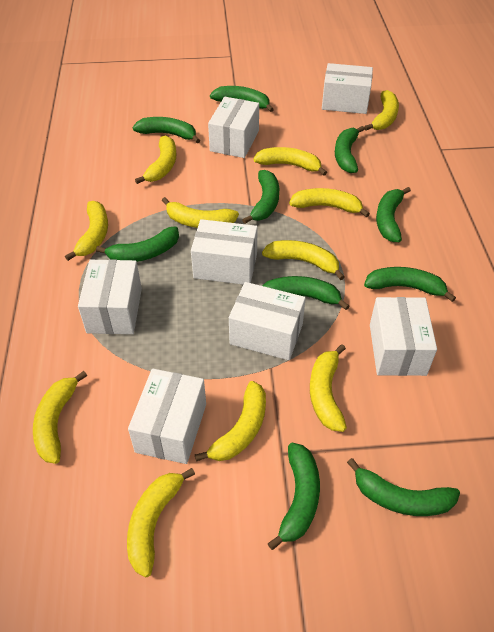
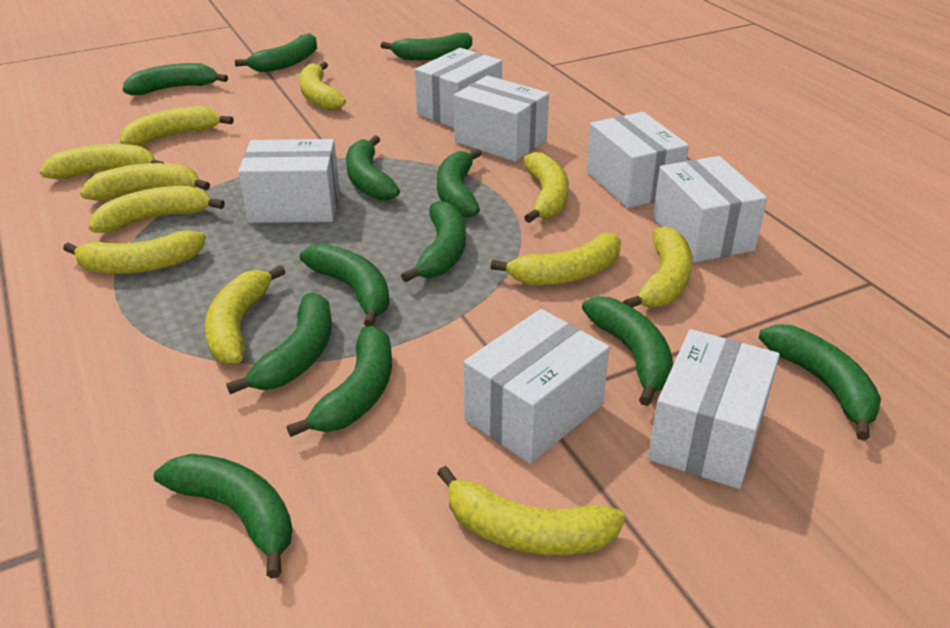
green banana: [96,226,179,262] [132,117,200,143] [210,86,274,112] [242,170,279,224] [262,276,349,310] [267,443,320,550] [335,126,365,173] [347,458,460,516] [364,267,456,302] [376,187,411,242] = 10 -> [123,63,228,95] [154,454,292,578] [227,293,332,394] [235,33,317,72] [287,326,392,437] [300,243,390,326] [346,136,400,200] [381,33,472,60] [401,201,466,282] [437,149,482,217] [582,296,673,406] [759,324,881,441] = 12

